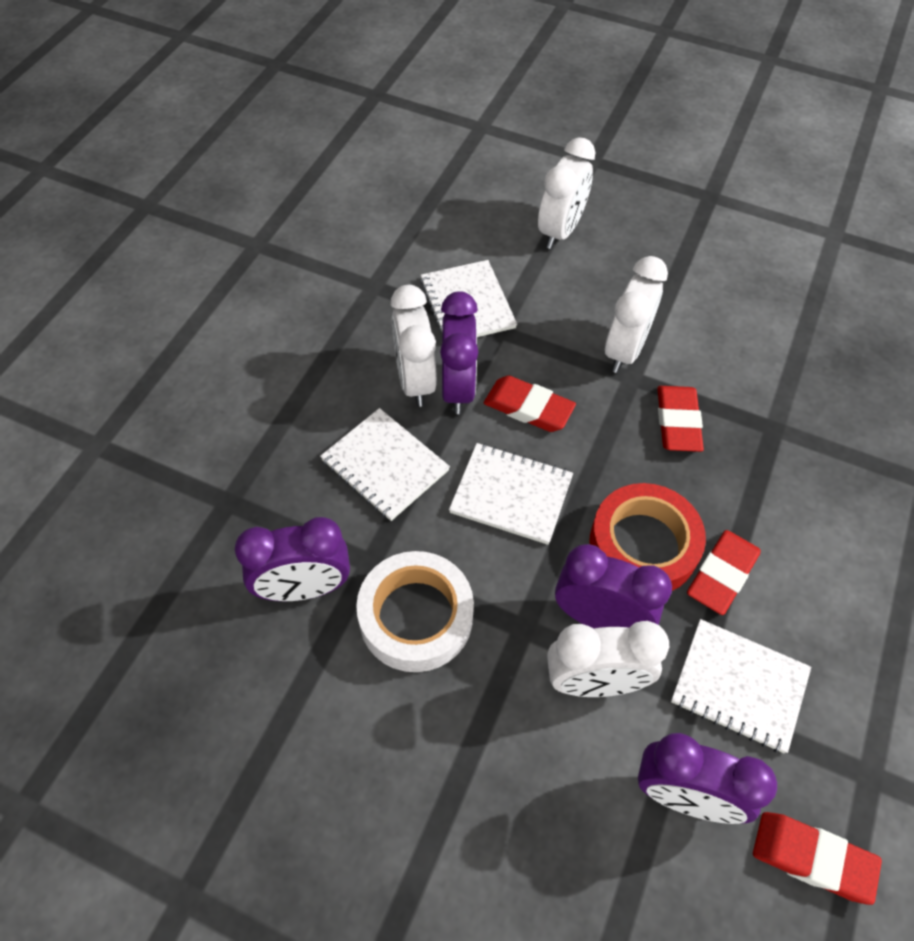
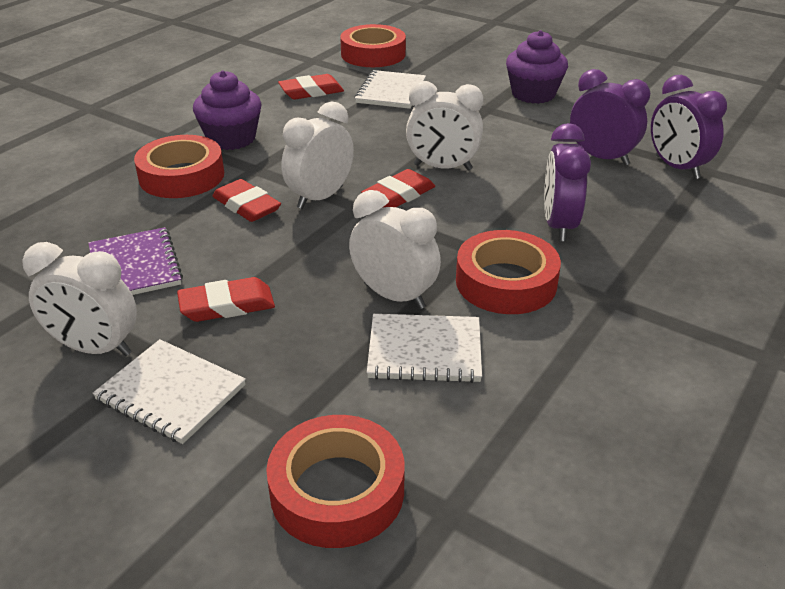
purple clock: [235,517,350,601] [440,291,478,414] [555,544,672,628] [638,733,777,824] = 4 -> [544,123,591,242] [570,69,650,165] [651,75,727,179] = 3
purple cupcake: none = 0 -> [193,70,261,150] [506,30,568,104] = 2
purple notebook: none = 0 -> [88,227,183,295] = 1
red tape: [590,483,706,591] = 1 -> [134,135,224,198] [266,415,405,548] [340,24,406,67] [456,230,561,314] = 4
white notebook: [320,408,450,521] [420,260,517,337] [449,443,573,545] [671,619,811,754] = 4 -> [93,339,246,444] [354,70,426,109] [367,314,482,383] = 3
white tape: [356,551,474,672] = 1 -> none = 0

